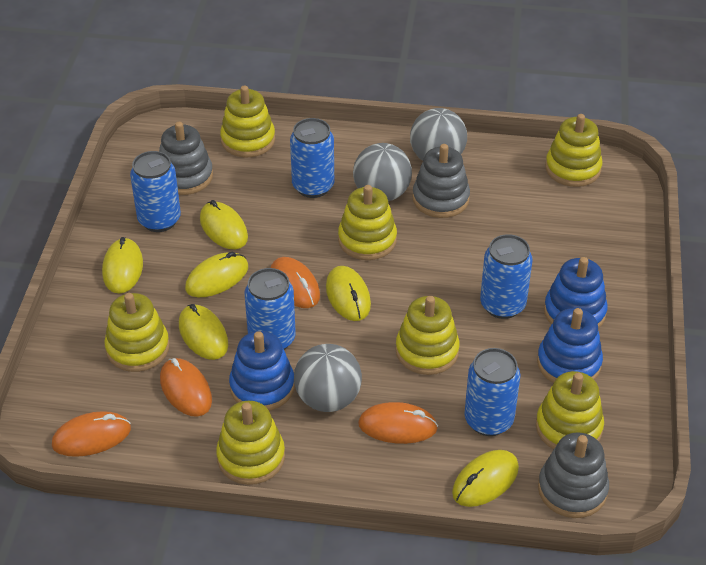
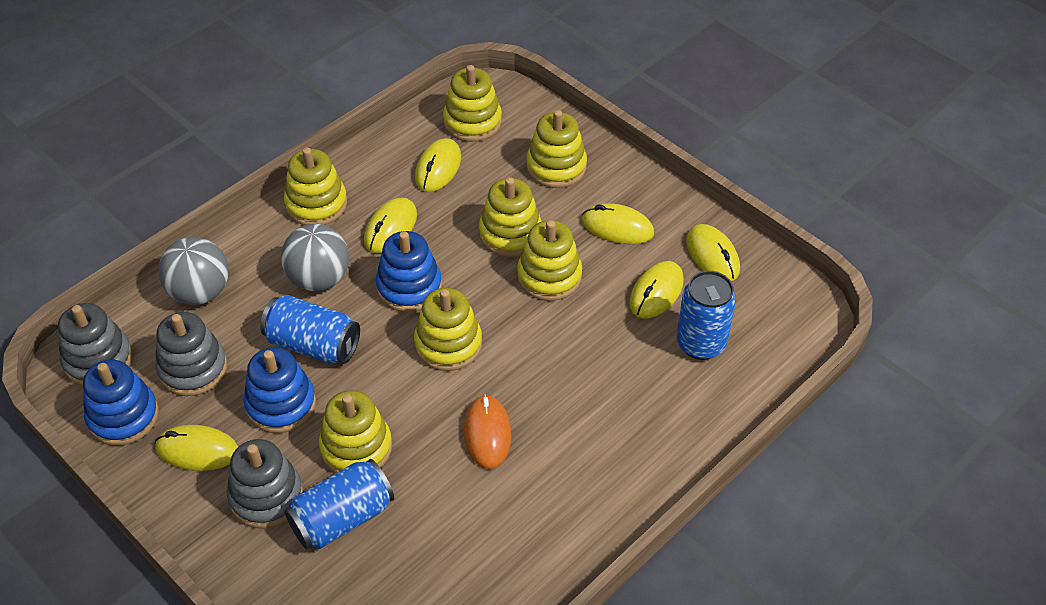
blue can: [130,151,181,232] [245,268,296,350] [290,118,334,198] [464,348,521,436] [480,234,533,319] = 5 -> [260,295,360,364] [284,459,394,549] [677,271,736,360] = 3
grey ball: [294,344,362,412] [353,143,412,201] [410,108,467,161] = 3 -> [158,237,229,305] [281,224,349,291] = 2
orange mouse: [52,411,131,457] [160,358,212,417] [271,257,320,308] [358,402,438,444] = 4 -> [464,394,511,469] = 1

